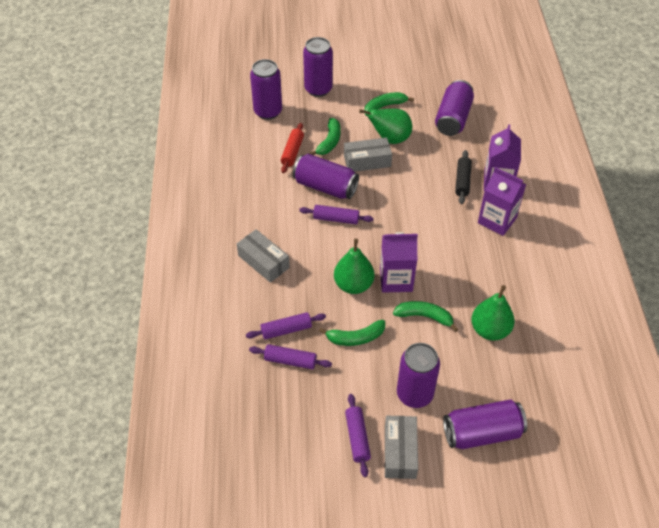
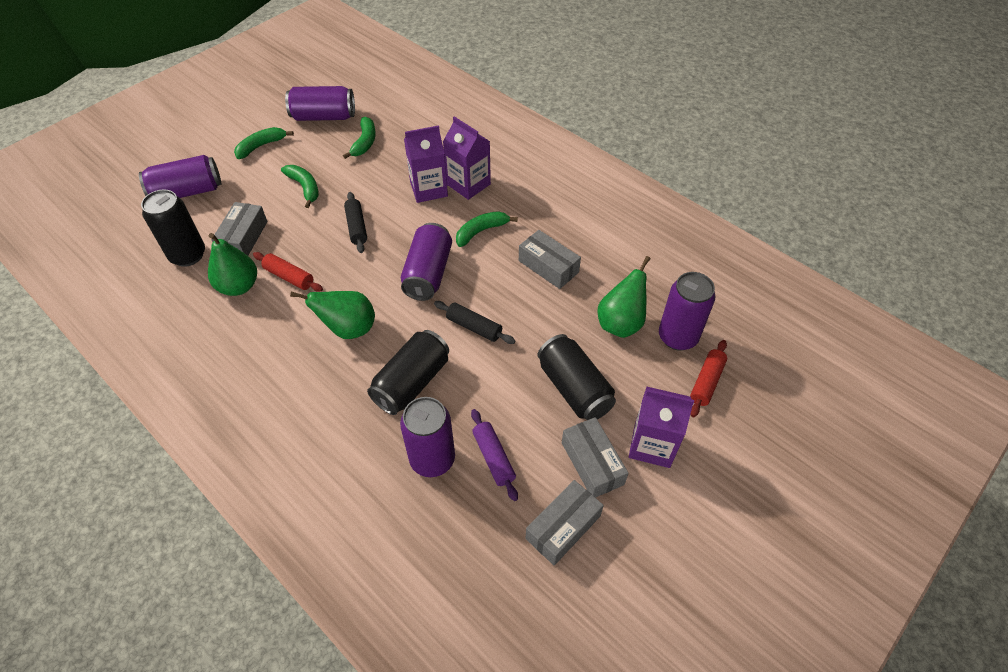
black can: none = 0 -> [141,189,205,267] [367,330,449,415] [537,334,616,420] = 3
black rolling pin: [455,150,472,204] = 1 -> [344,192,367,253] [434,301,515,344] = 2
grey box: [237,229,290,283] [344,137,392,172] [385,416,418,479] = 3 -> [211,202,267,256] [519,230,581,289] [525,480,604,565] [562,417,629,498] = 4
purple can: [250,59,282,120] [293,154,359,199] [303,37,333,97] [397,343,440,408] [435,80,474,136] [443,399,527,449] = 6 -> [139,155,222,198] [285,86,355,121] [400,397,455,477] [401,223,452,301] [659,272,716,351] = 5
purple rolling pin: [246,312,326,340] [249,344,332,369] [299,205,373,225] [345,394,371,477] = 4 -> [471,409,518,501] = 1
red rolling pin: [281,123,304,173] = 1 -> [253,252,323,292] [690,340,727,417] = 2

